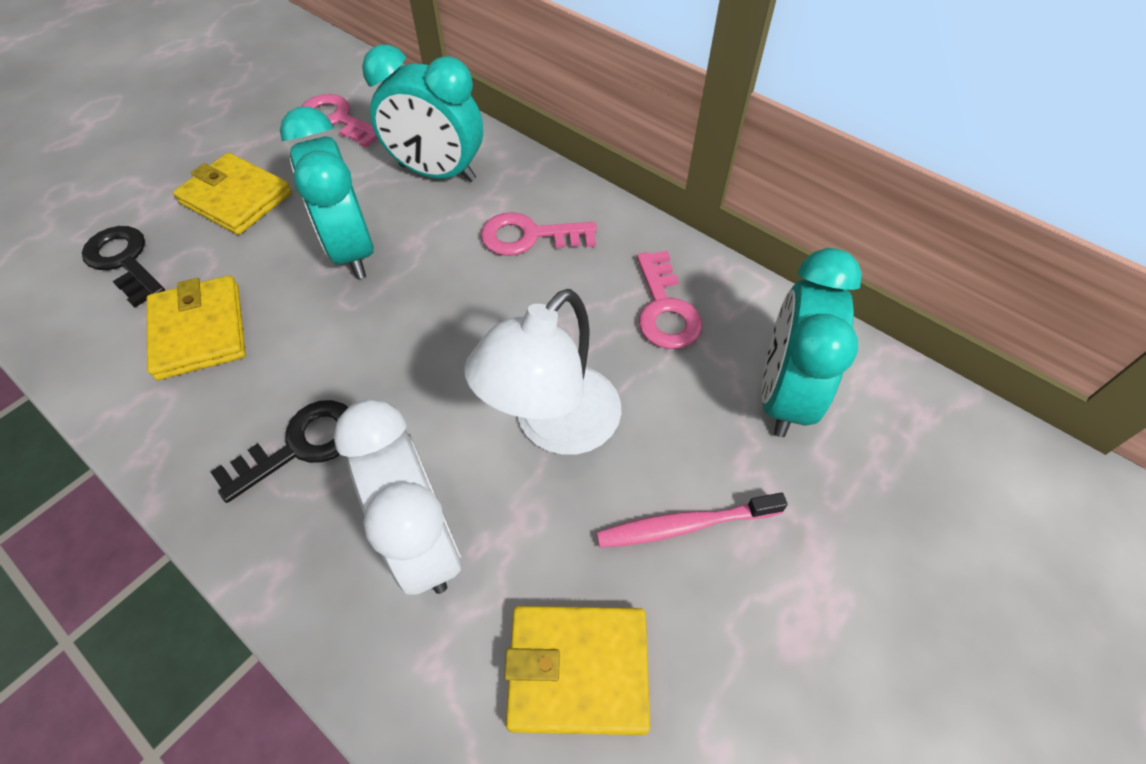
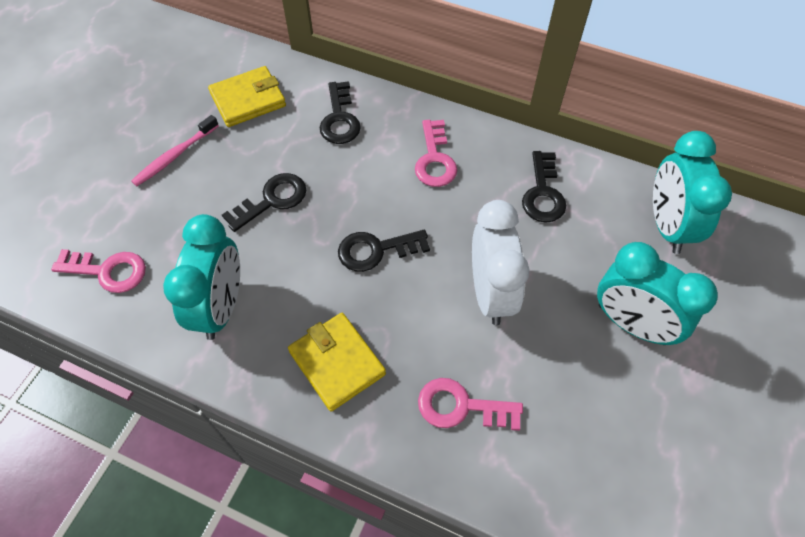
black key: [82,226,165,308] [211,400,348,503] = 2 -> [222,173,306,232] [319,81,361,144] [338,230,430,272] [522,151,566,223] = 4
white lamp: [464,289,621,455] = 1 -> none = 0
yellow wallet: [147,275,246,380] [173,153,292,235] [504,606,650,735] = 3 -> [208,66,286,127] [288,313,386,412] = 2

